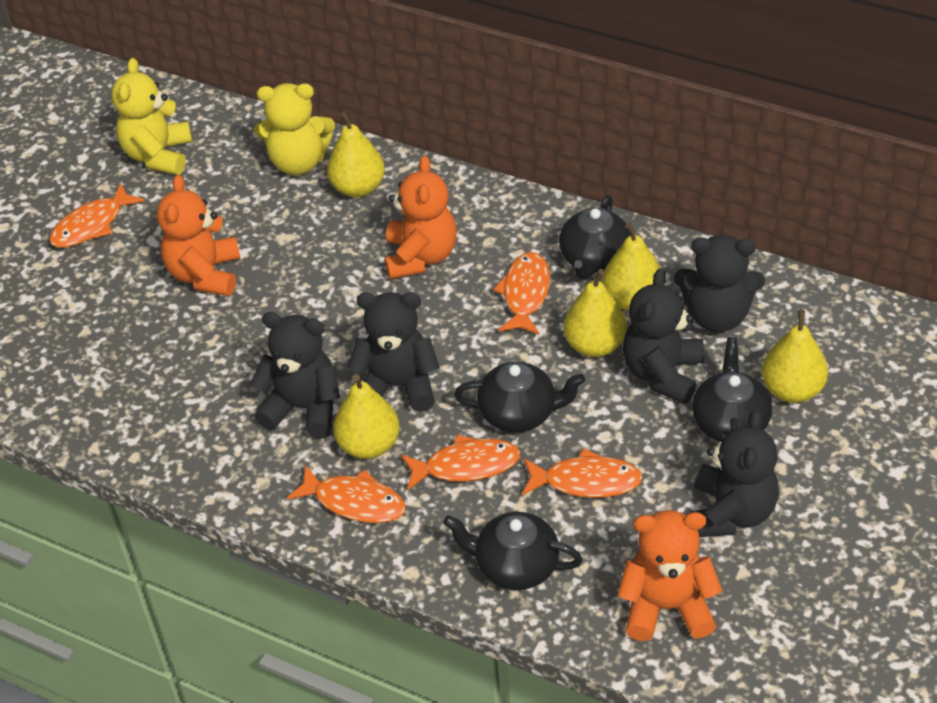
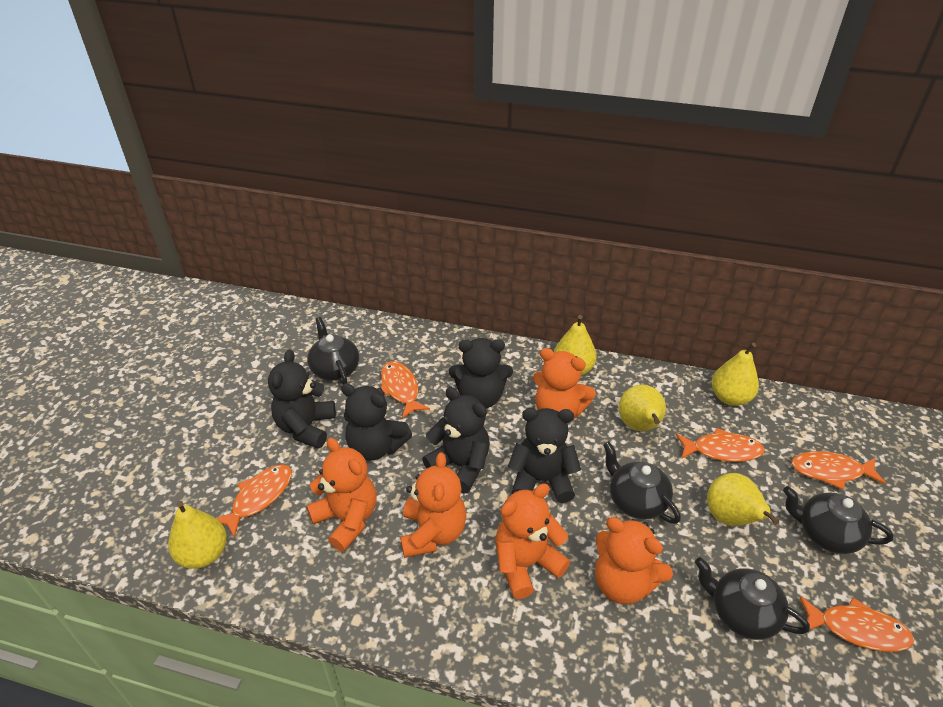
orange teddy bear: [157,175,240,296] [385,156,457,280] [618,510,723,641] = 3 -> [307,438,377,552] [400,452,466,558] [495,484,570,599] [533,348,596,418] [595,517,673,604] = 5
yellow teddy bear: [111,58,192,175] [254,83,335,175] = 2 -> none = 0

